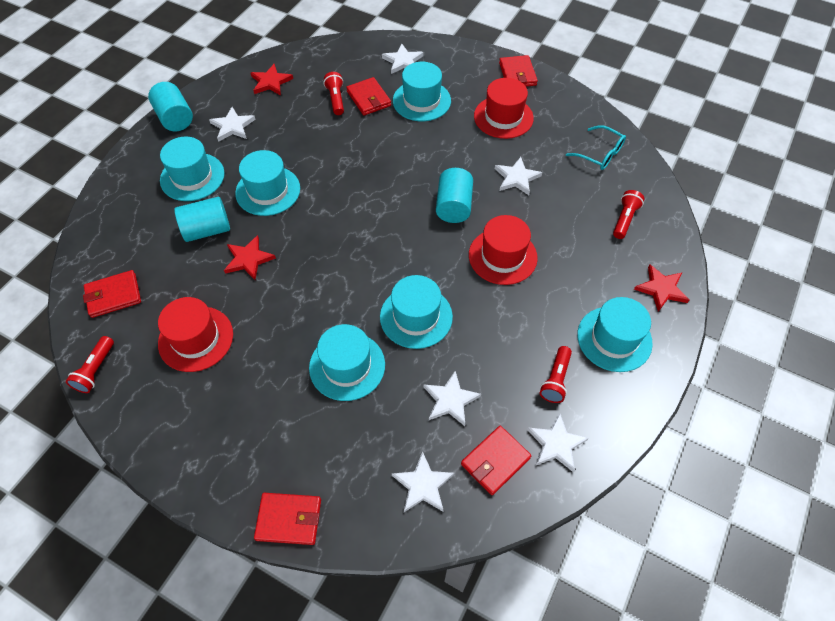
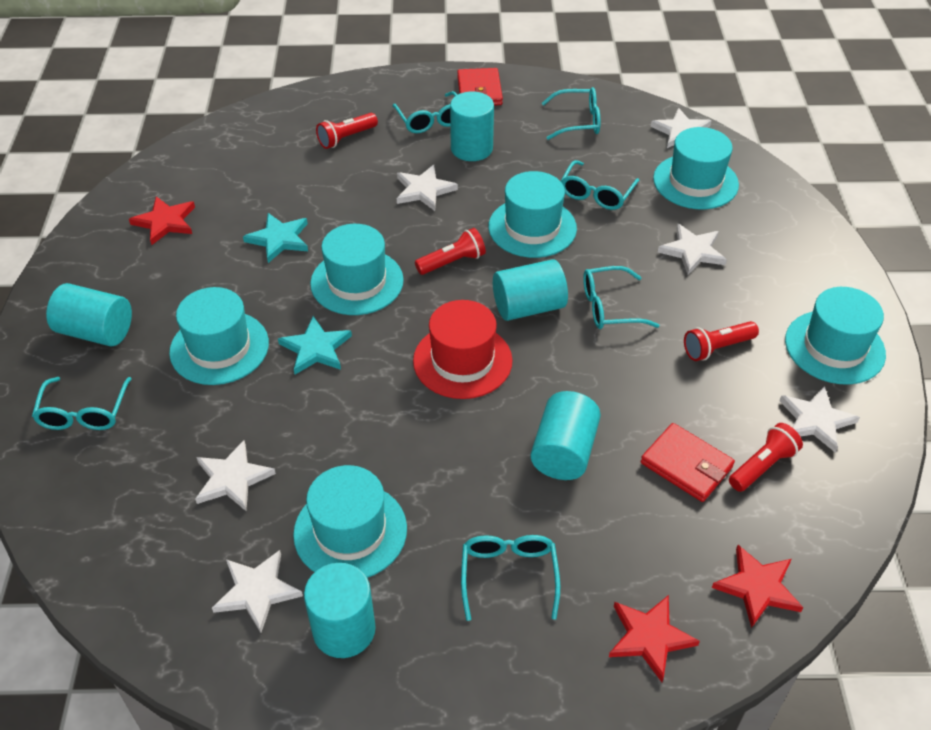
red hat: [158,297,233,372] [469,215,538,285] [474,78,534,139] = 3 -> [413,300,513,399] = 1
red wallet: [83,270,141,318] [254,493,321,545] [346,77,391,116] [461,426,531,495] [499,55,538,87] = 5 -> [457,68,503,106] [641,423,735,502] = 2
turquoise cylinder: [148,82,193,131] [174,197,230,242] [436,168,473,223] = 3 -> [46,283,132,347] [304,563,376,658] [450,91,494,161] [493,259,568,321] [530,391,601,480] = 5
turquoise glasses: [566,125,626,170] = 1 -> [32,377,132,430] [392,91,457,133] [461,535,560,621] [542,87,600,140] [561,160,639,210] [583,266,660,329] = 6
turquoise star: none = 0 -> [243,213,308,263] [278,316,352,374] = 2

